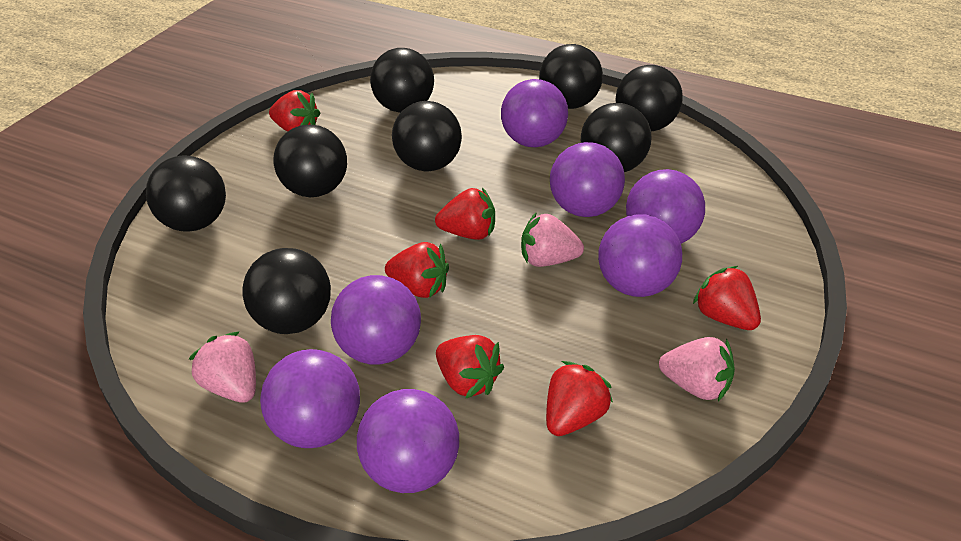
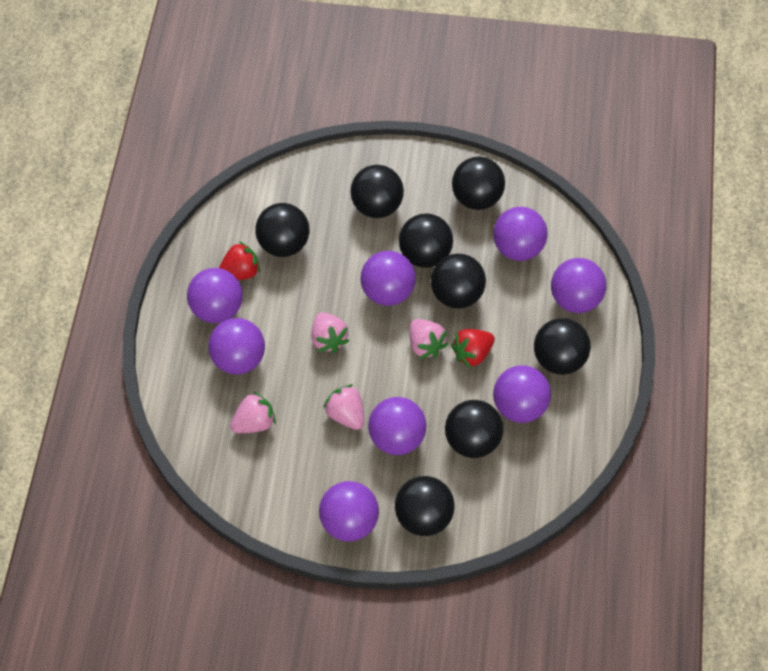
pink strawberry: [189,331,256,403] [521,212,584,267] [659,337,735,401] = 3 -> [230,391,276,433] [311,312,349,353] [323,385,364,430] [410,319,448,359] = 4
purple ball: [260,349,360,448] [331,275,421,365] [357,389,459,493] [501,79,568,147] [550,142,625,217] [598,214,682,297] [626,169,705,244] = 7 -> [187,268,243,323] [208,318,265,374] [319,481,379,542] [361,251,416,306] [368,397,427,455] [493,207,548,261] [493,365,551,423] [551,258,606,313] = 8
red strawberry: [269,90,320,132] [385,242,449,298] [435,188,495,240] [436,335,504,398] [546,361,613,436] [693,266,761,330] = 6 -> [219,241,260,280] [451,329,495,368] = 2

